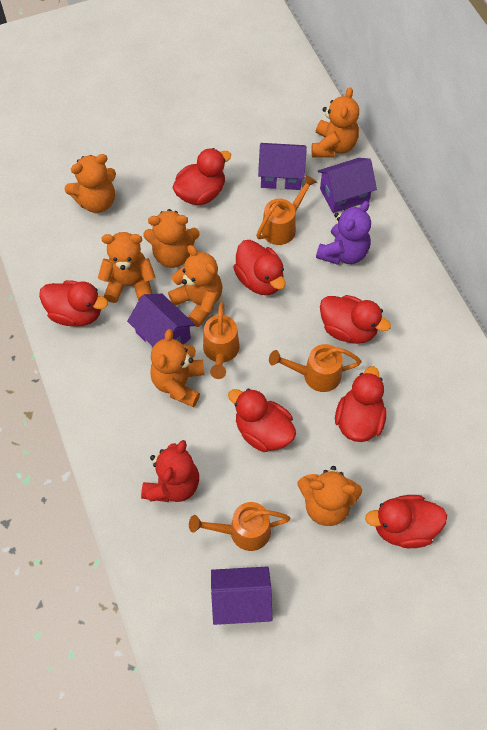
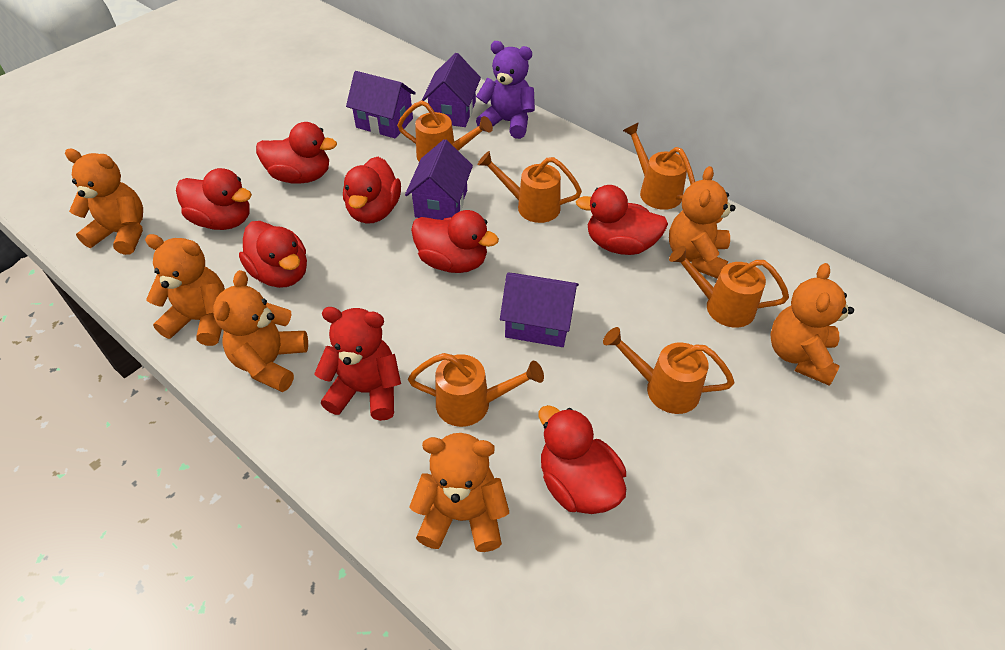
orange teddy bear: [65,154,116,213] [98,232,155,303] [143,209,200,268] [150,329,204,407] [168,245,222,327] [297,466,362,526] [312,87,359,157] = 7 -> [65,149,143,255] [145,234,225,346] [213,270,308,392] [409,433,509,552] [669,166,736,279] [770,263,854,386] = 6
orange watering can: [189,502,290,551] [203,302,240,379] [256,174,317,245] [269,344,361,392] = 4 -> [397,100,493,162] [408,353,544,427] [478,151,582,223] [603,327,734,414] [623,123,695,210] [669,246,789,328] = 6

